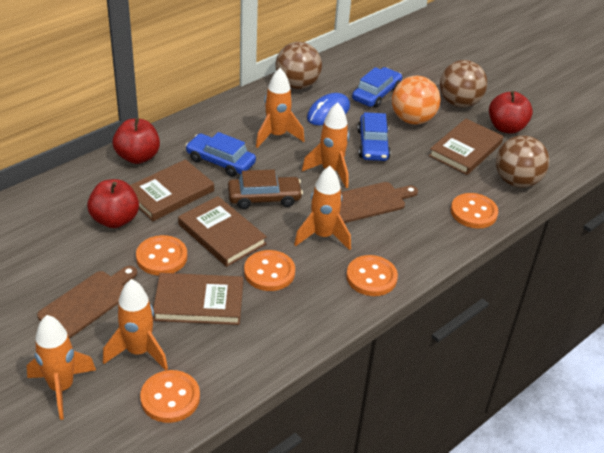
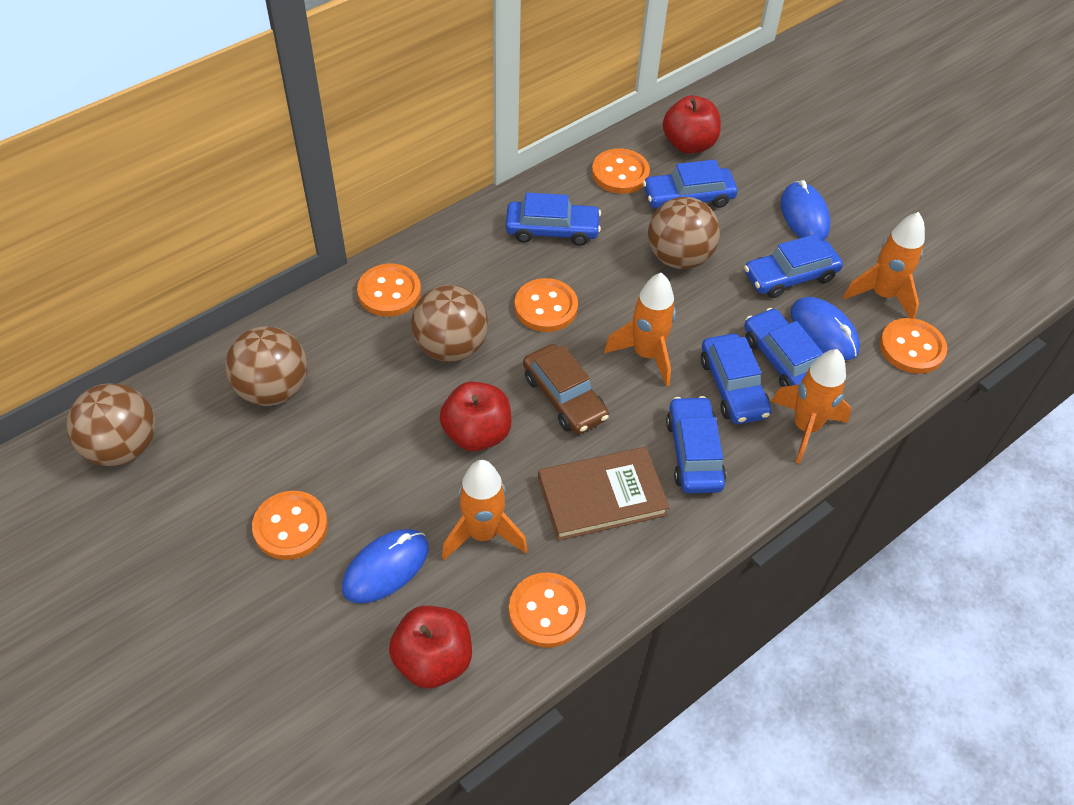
blue car: [185,132,256,177] [352,67,402,108] [357,112,391,161] = 3 -> [506,193,601,246] [643,160,738,208] [666,396,726,494] [701,334,771,424] [744,234,843,298] [744,308,823,387] = 6
blue mouse: [307,93,350,125] = 1 -> [342,529,429,604] [781,180,830,241] [790,297,860,360] = 3
brown ball: [276,42,322,89] [440,60,487,108] [496,135,549,188] = 3 -> [66,383,156,466] [225,327,307,406] [411,285,488,362] [648,197,720,269] = 4
brown book: [130,159,214,221] [153,273,243,325] [178,196,267,267] [429,118,503,175] = 4 -> [538,447,670,541] = 1
brown cutting board: [37,266,137,338] [339,182,418,223] = 2 -> none = 0
orange ball: [392,76,441,125] = 1 -> none = 0
orange button: [136,235,187,275] [140,370,200,423] [244,250,295,291] [346,255,398,296] [451,193,498,229] = 5 -> [252,491,328,560] [357,264,421,317] [509,572,586,648] [514,278,578,332] [592,148,650,194] [880,318,947,374] = 6
orange rocket: [27,315,96,420] [103,279,168,370] [256,68,305,148] [294,166,351,250] [302,102,349,188] = 5 -> [442,460,528,560] [604,273,676,386] [771,349,851,464] [843,212,925,319] = 4

